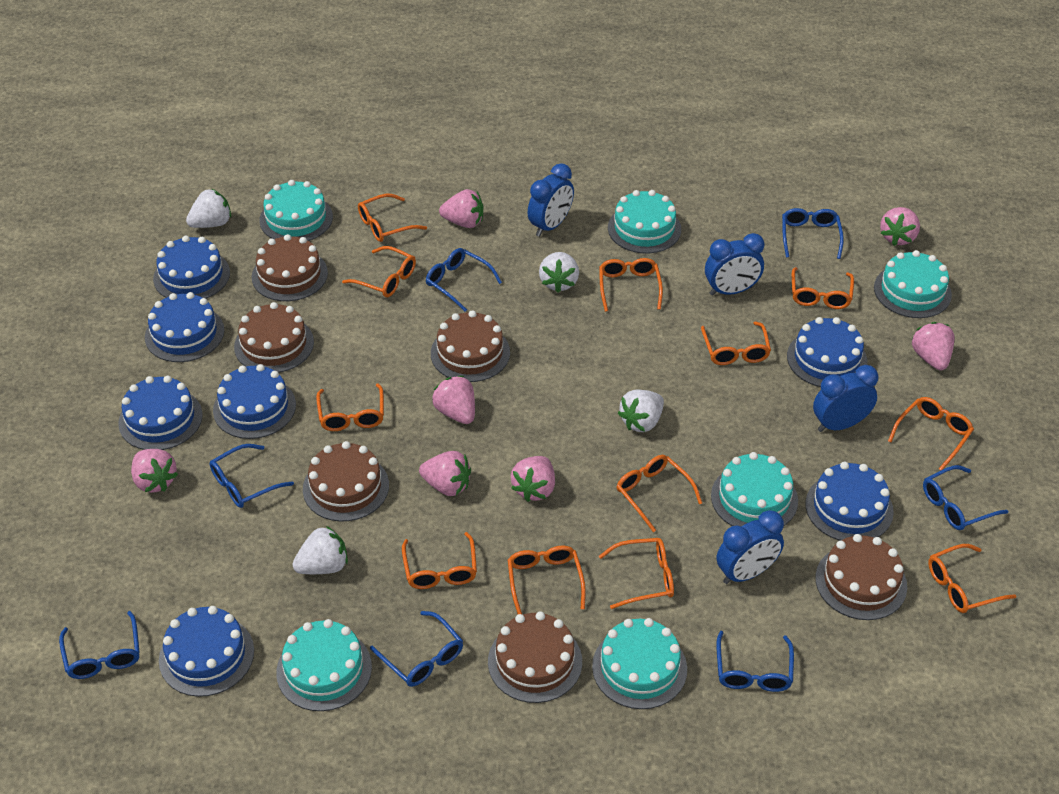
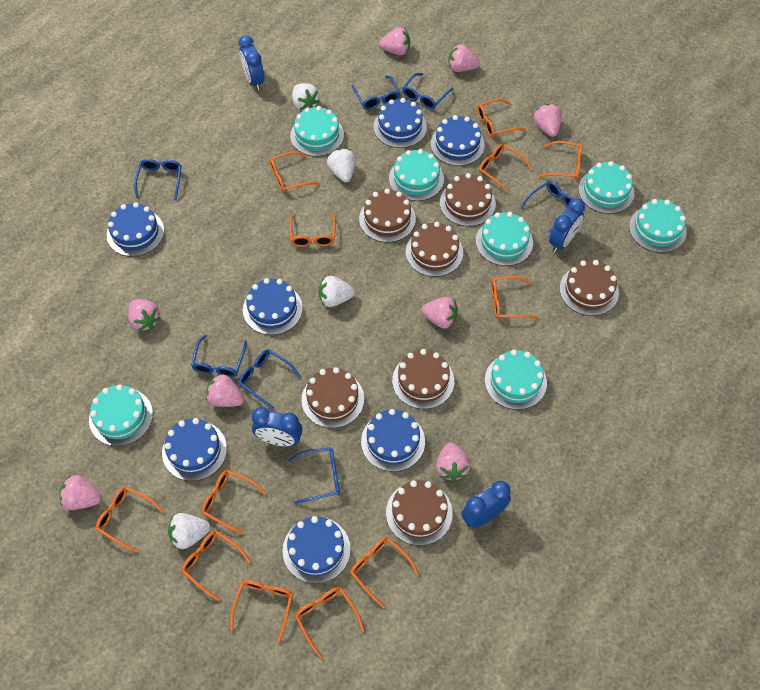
brown cake: [234,302,314,373] [252,234,328,301] [303,441,389,522] [431,310,510,382] [488,611,582,703] [815,534,907,620] = 6 -> [301,367,364,428] [359,189,416,242] [386,480,453,546] [392,349,454,409] [406,222,463,277] [440,173,496,226] [560,260,619,316] = 7
pink strawberry: [131,449,178,493] [419,451,471,496] [432,376,475,424] [439,189,483,228] [511,456,555,502] [880,207,920,246] [911,322,955,370] = 7 -> [59,475,102,510] [128,299,161,331] [206,374,244,407] [379,27,410,55] [421,297,458,329] [436,442,470,481] [448,44,480,72] [533,104,562,137] = 8
turquoise cake: [259,180,333,241] [276,619,372,711] [592,618,687,709] [608,190,681,254] [711,452,798,526] [874,250,952,318] = 6 -> [89,384,153,446] [290,106,344,156] [389,149,444,201] [476,212,533,266] [485,350,547,410] [578,161,634,214] [629,199,687,253] = 7

